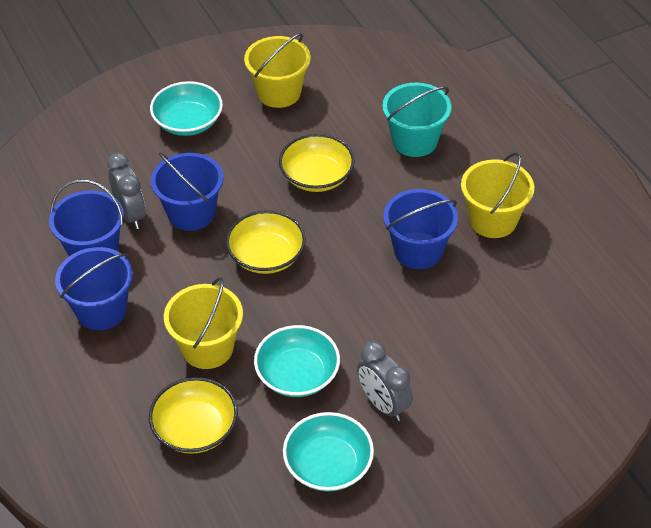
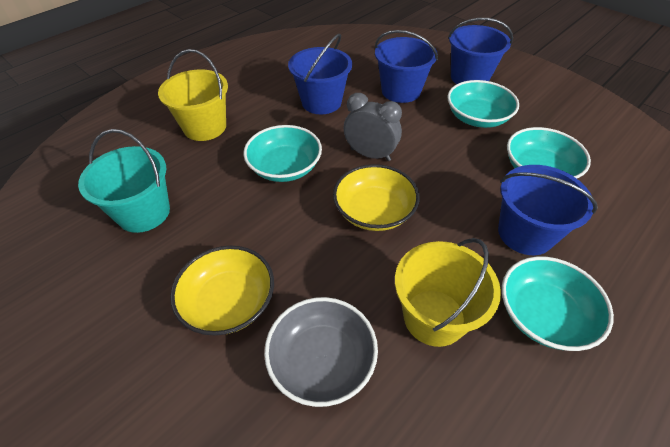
grey bowl: none = 0 -> [264,297,378,407] = 1
grey clock: [107,153,146,229] [357,342,413,421] = 2 -> [344,93,402,161] = 1
turquoise bowl: [150,81,223,136] [254,325,340,397] [283,412,374,492] = 3 -> [243,125,322,182] [448,80,519,128] [502,256,614,351] [507,127,591,179] = 4
yellow bowl: [149,377,238,454] [226,210,306,274] [279,134,355,192] = 3 -> [170,245,274,336] [333,164,420,231] = 2
yellow bucket: [164,277,243,369] [244,33,311,108] [461,152,534,238] = 3 -> [158,49,228,141] [395,238,501,347] = 2

